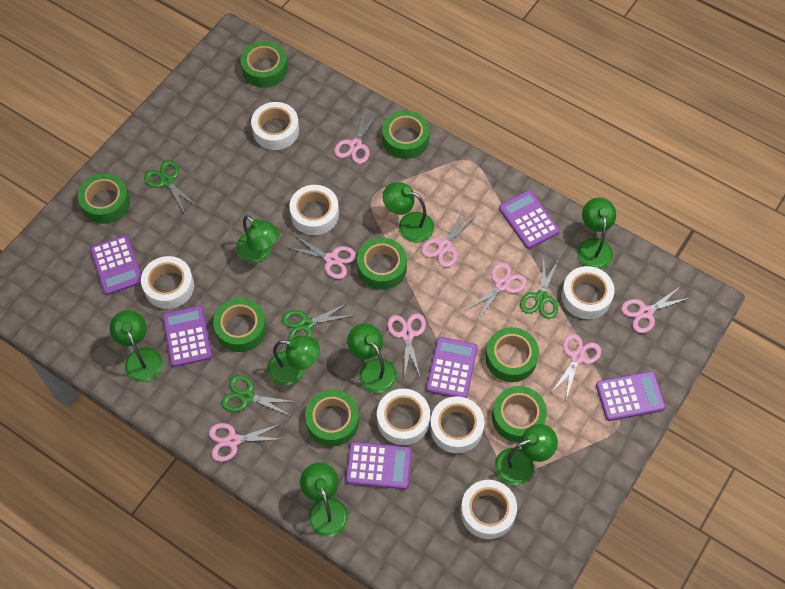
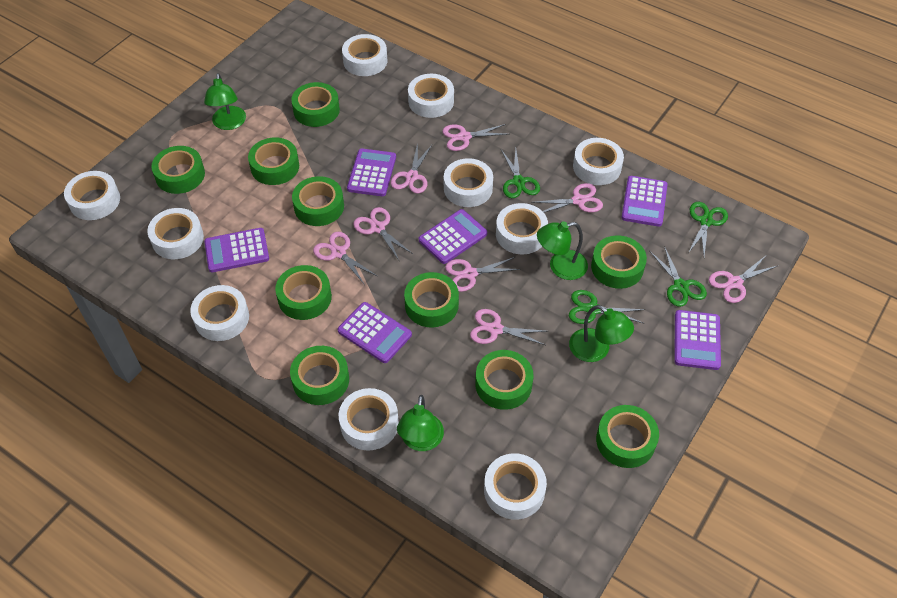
green lamp: [110,310,163,382] [236,215,279,263] [267,335,320,385] [300,463,348,537] [347,323,397,393] [383,183,434,242] [495,424,558,485] [577,197,616,269] = 8 -> [204,73,246,130] [397,395,444,451] [537,221,588,280] [569,305,634,362] = 4
green tape: [78,173,130,224] [213,298,267,352] [240,41,287,87] [305,390,359,447] [357,237,407,290] [382,110,429,159] [485,327,539,382] [492,386,547,443] = 8 -> [151,146,205,194] [248,138,299,185] [275,265,332,320] [290,346,349,405] [291,82,340,127] [292,176,344,226] [404,272,459,328] [475,350,534,410] [591,236,647,289] [596,405,659,468] = 10
white tape: [141,256,194,309] [251,102,299,150] [290,185,339,235] [377,389,430,445] [430,396,484,453] [461,480,517,539] [561,266,614,319] = 7 -> [64,171,120,220] [147,208,204,259] [190,285,249,341] [339,388,399,450] [342,34,387,76] [408,74,454,118] [444,158,493,207] [484,453,547,520] [496,203,548,254] [573,138,624,185] = 10

